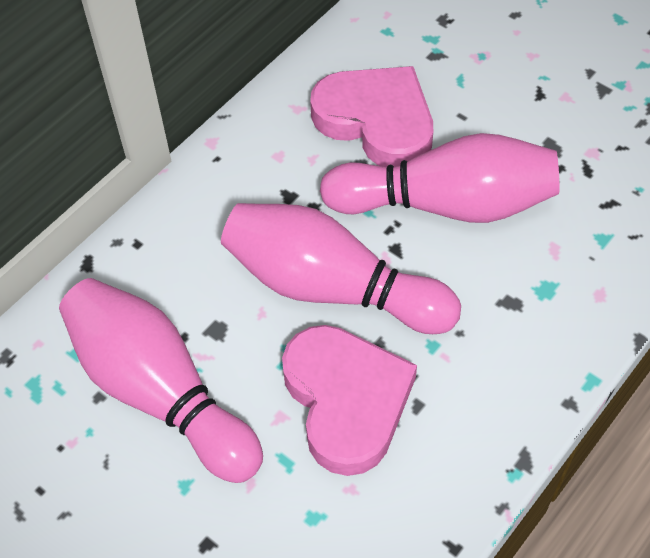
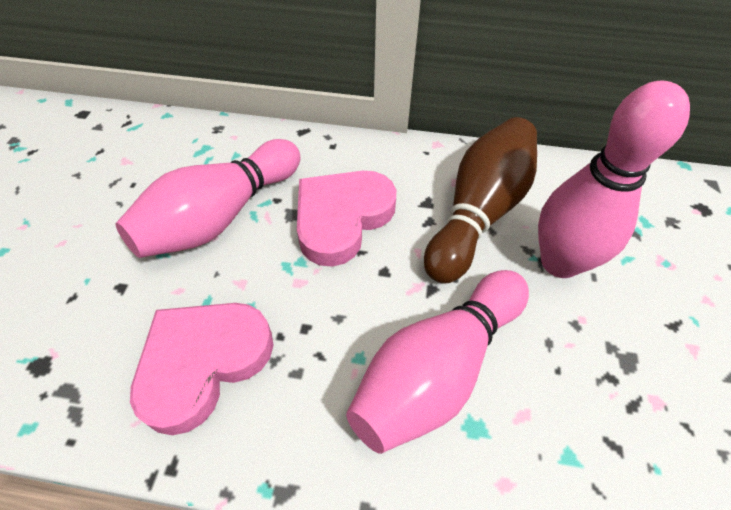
brown bowling pin: none = 0 -> [424,117,537,284] = 1

